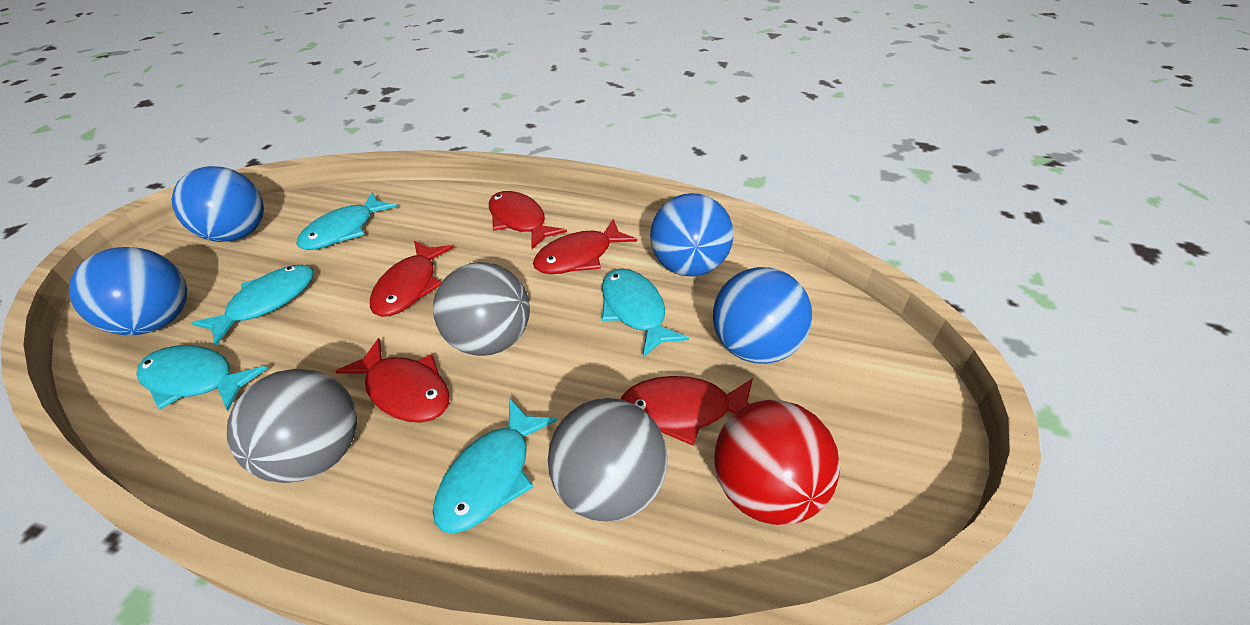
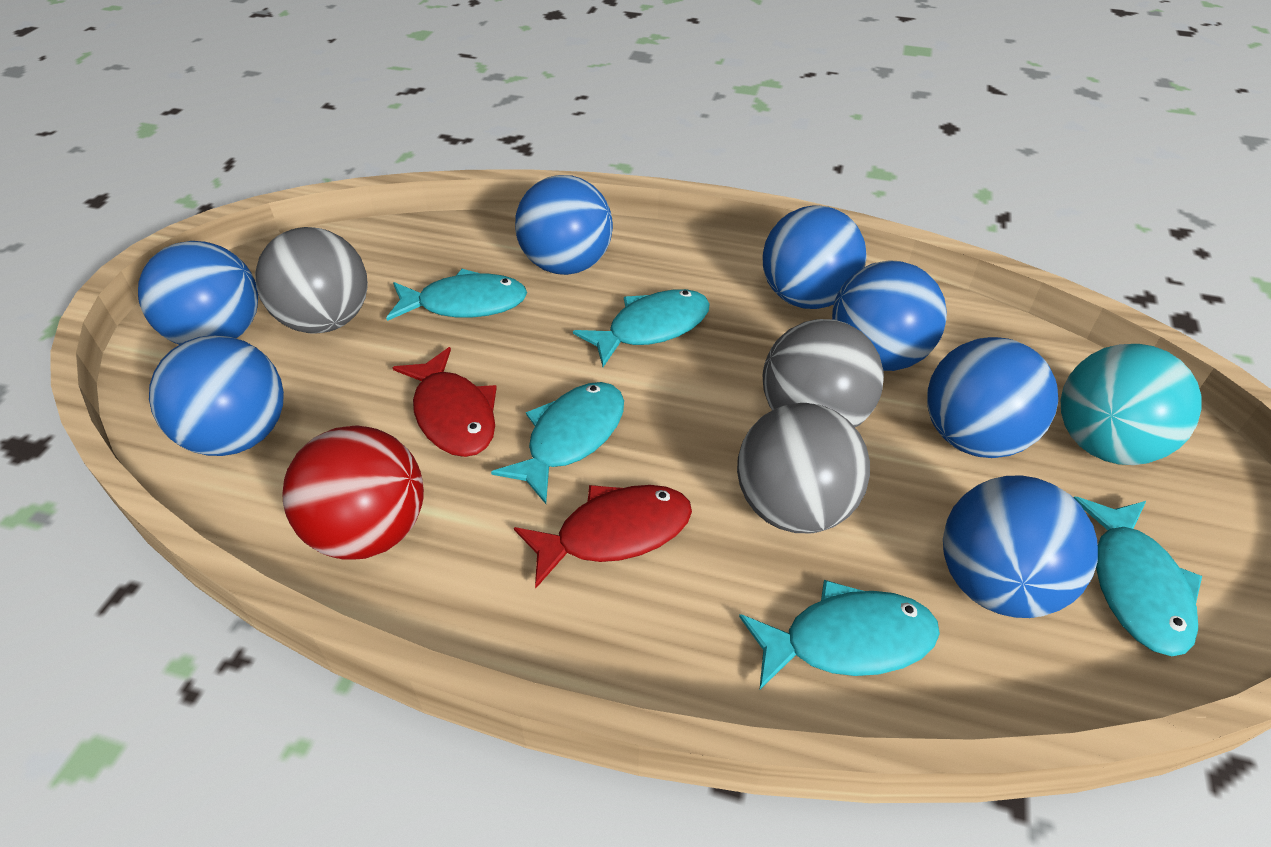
blue ball: [69,247,187,335] [172,166,264,242] [650,193,734,277] [713,267,812,364] = 4 -> [138,241,258,345] [149,335,284,456] [515,175,613,275] [763,205,866,309] [832,260,947,371] [927,337,1058,458] [943,475,1098,618] = 7
red fish: [335,338,450,423] [370,240,454,317] [489,191,567,249] [533,219,637,274] [621,376,753,446] = 5 -> [393,347,497,457] [514,485,692,588] = 2
turquoise ball: none = 0 -> [1061,344,1202,465] = 1

